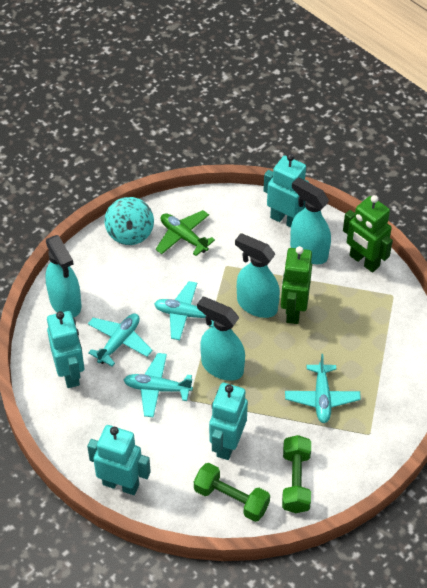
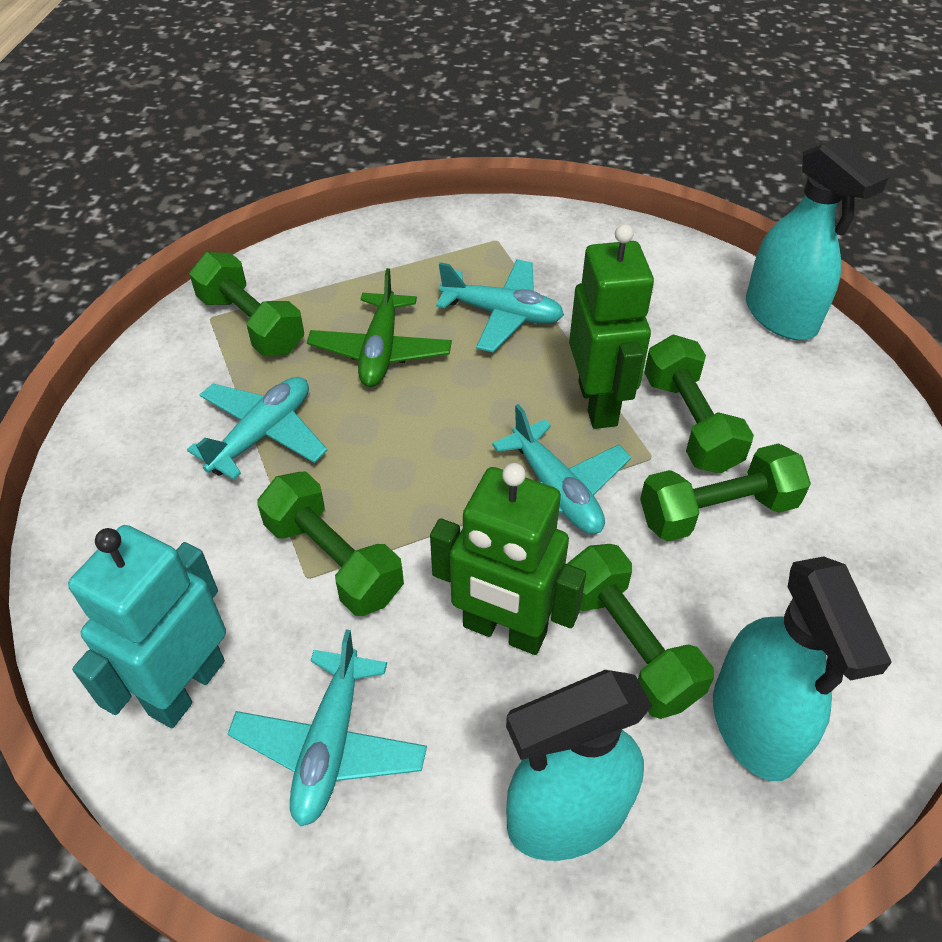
green dumbbell: [194,463,270,522] [282,435,311,513] = 2 -> [189,252,304,356] [257,472,404,616] [567,544,714,719] [640,443,811,542] [644,335,754,474] = 5
turquoise robot: [47,311,84,388] [87,425,151,495] [209,383,248,460] [263,154,309,227] = 4 -> [68,525,226,728] = 1
turquoise spinning top: [105,197,154,245] = 1 -> none = 0
turquoise spray bottle: [45,235,82,317] [197,297,245,381] [235,233,280,318] [290,177,331,264] = 4 -> [506,670,652,861] [713,556,892,781] [746,137,889,340] = 3

